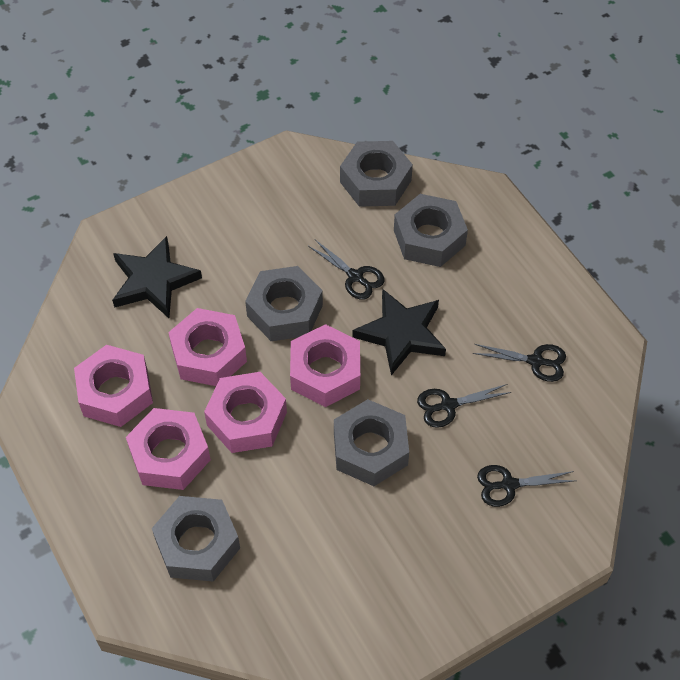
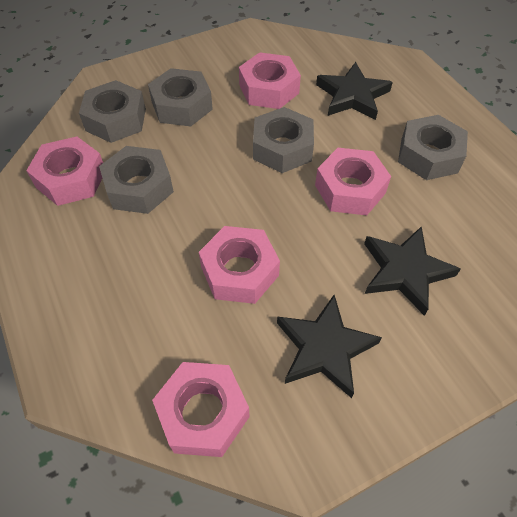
black scissors: [308,240,385,300] [417,384,511,428] [473,344,566,382] [477,465,575,507] = 4 -> none = 0
black star: [112,236,202,318] [353,289,446,375] = 2 -> [277,295,382,398] [316,62,393,120] [364,226,461,316] = 3

